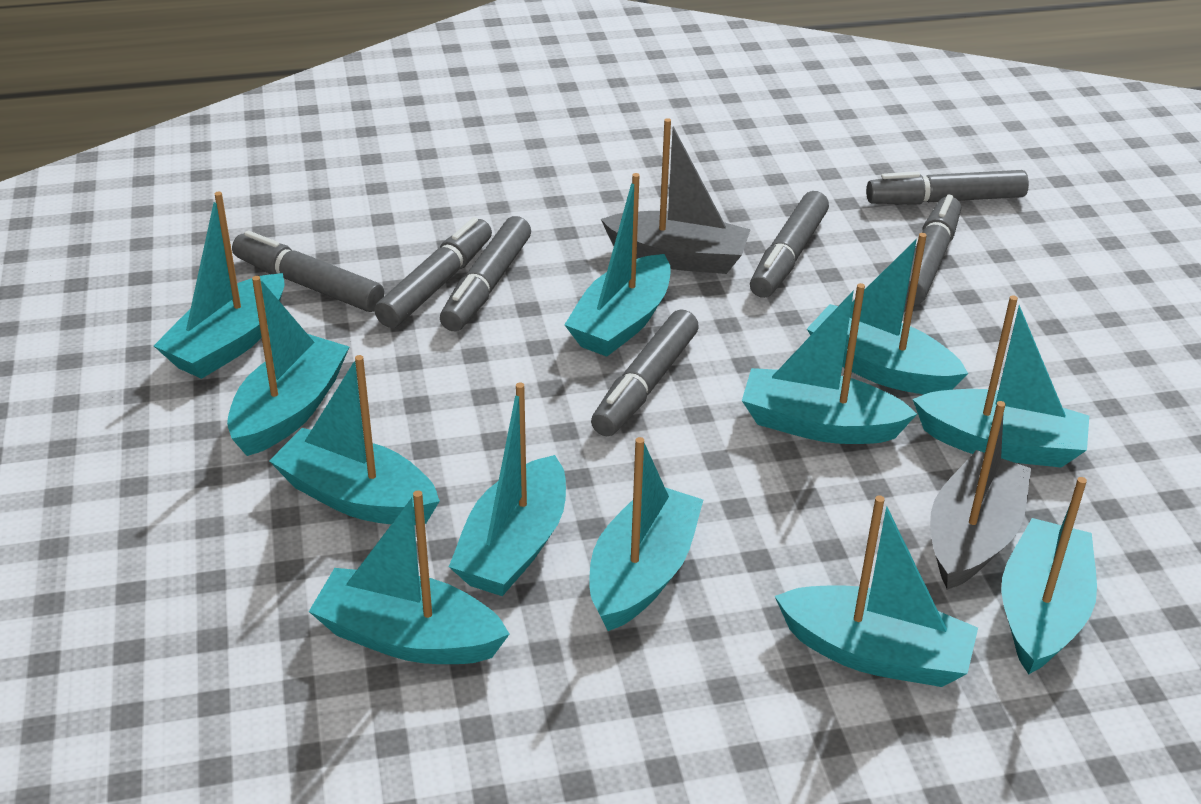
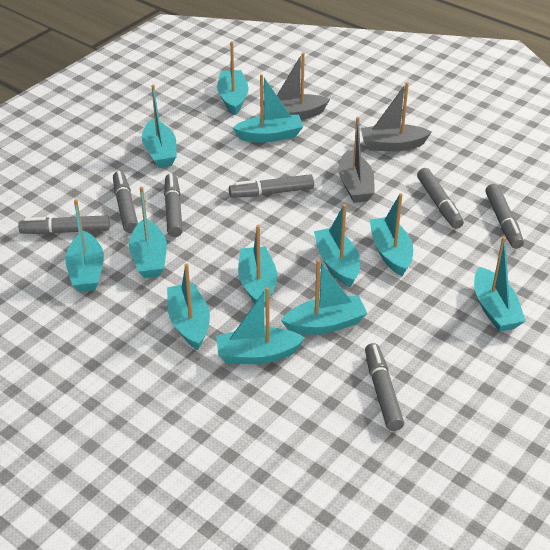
grey boat: [601,118,751,274] [930,401,1031,590] = 2 -> [263,52,330,120] [338,117,375,203] [361,82,432,151] = 3

